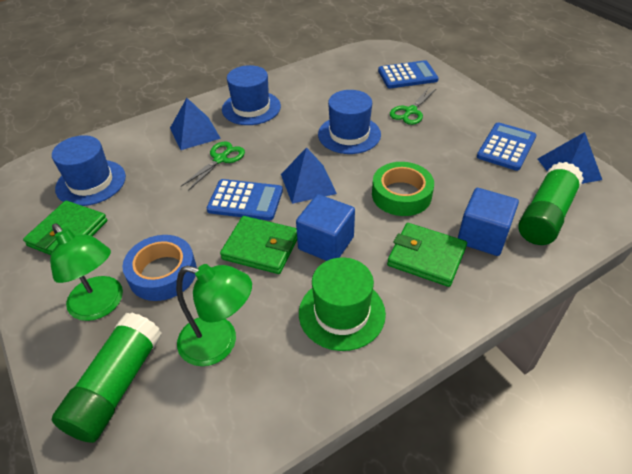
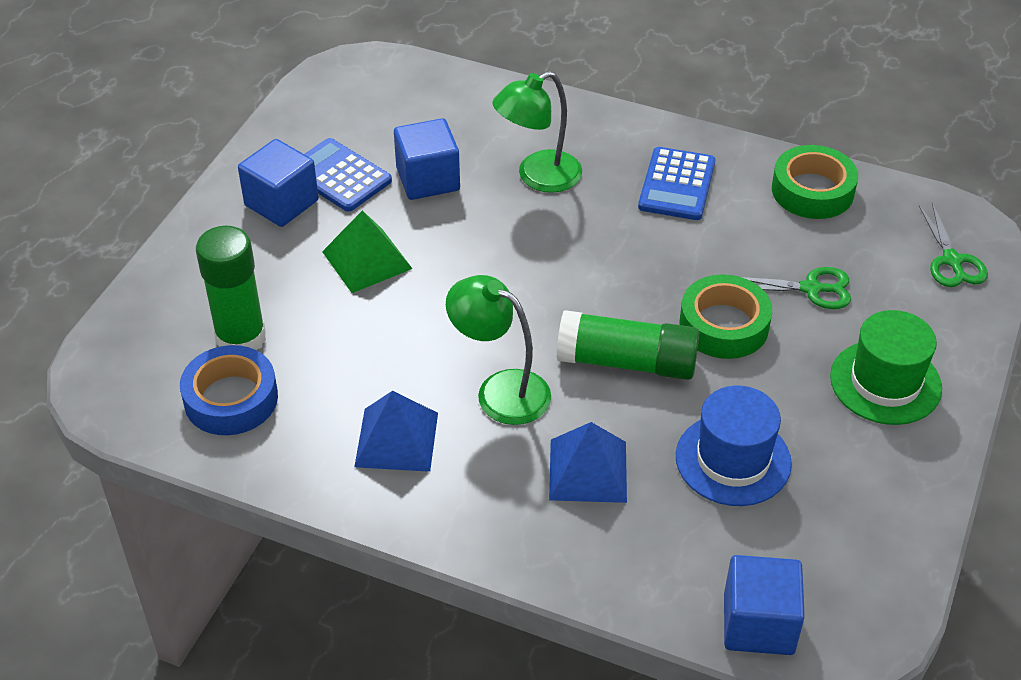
blue calculator: [207,179,283,221] [378,60,439,88] [477,122,536,171] = 3 -> [305,138,392,212] [638,147,716,220] = 2
blue cube: [296,194,355,261] [458,188,519,256] = 2 -> [238,139,319,227] [394,118,460,200] [724,555,805,655] = 3
blue hat: [52,135,126,206] [222,65,281,125] [318,90,381,154] = 3 -> [676,385,792,506] = 1
blue pyramid: [170,98,221,150] [281,147,337,204] [538,132,602,184] = 3 -> [354,391,438,472] [549,422,627,503] = 2
green pyramid: none = 0 -> [322,210,413,293] = 1
green tape: [372,162,434,216] = 1 -> [680,274,772,359] [772,145,858,219] = 2
green wallet: [23,201,108,255] [220,216,297,274] [387,223,467,287] = 3 -> none = 0

